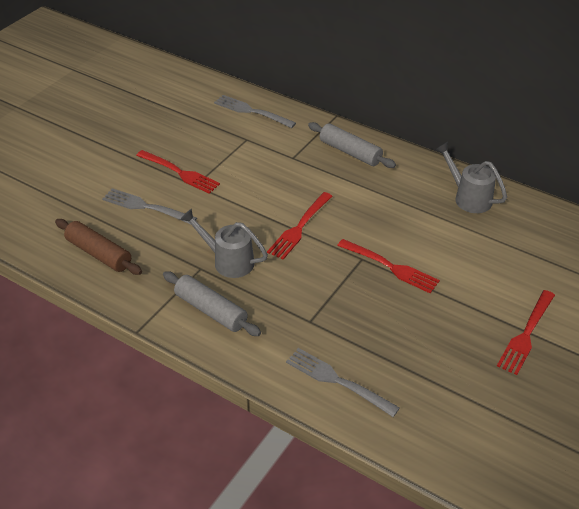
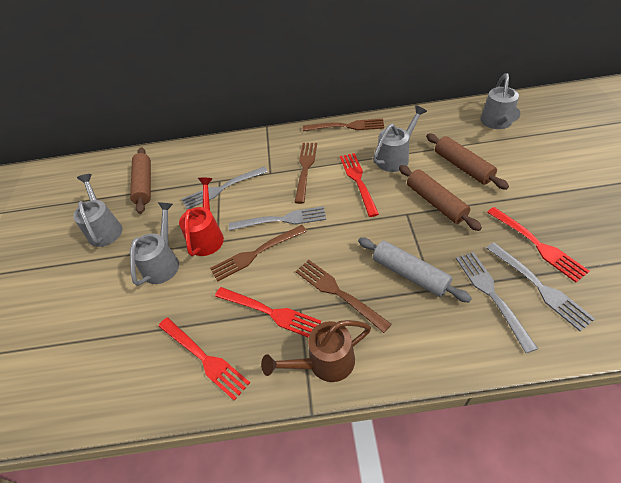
brown fork: none = 0 -> [210,225,307,282] [294,143,317,204] [296,260,392,333] [303,119,384,131] = 4
brown rolling pin: [55,219,142,275] = 1 -> [130,147,151,214] [399,165,482,231] [426,134,509,190] = 3
brown watering can: none = 0 -> [261,320,371,382] = 1
grey fork: [102,188,197,224] [214,95,296,128] [286,348,400,417] = 3 -> [182,166,268,209] [229,206,326,231] [456,252,538,353] [486,243,595,331] = 4
grey rolling pin: [163,271,261,336] [308,122,396,168] = 2 -> [358,238,472,302] = 1
grey watering can: [180,209,268,278] [435,142,507,213] = 2 -> [73,174,122,247] [129,202,179,286] [373,105,427,172] [481,73,520,129] = 4
red watering can: none = 0 -> [179,178,224,256] = 1

